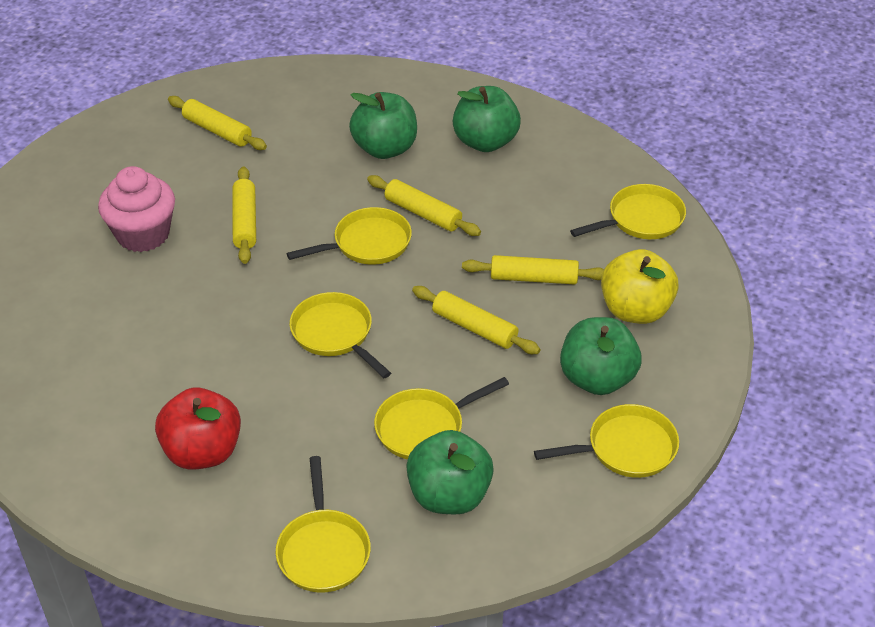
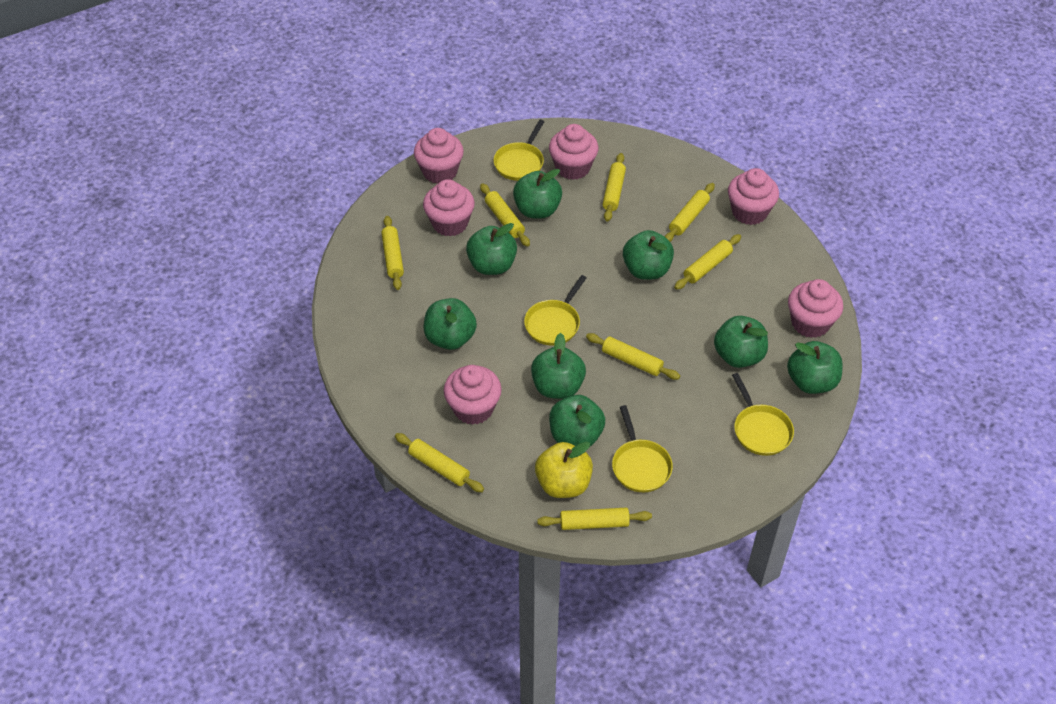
green apple: [349,92,417,159] [406,430,494,514] [453,86,521,152] [560,317,642,395] = 4 -> [424,298,477,350] [466,223,517,275] [513,169,562,219] [531,333,586,399] [549,395,605,446] [623,230,674,280] [714,316,768,368] [787,341,843,394] = 8
pink cupcake: [98,166,175,252] = 1 -> [414,128,464,184] [423,179,475,236] [444,365,502,425] [549,124,598,180] [728,168,779,225] [788,279,843,338] = 6
red apple: [155,387,241,470] = 1 -> none = 0
yellow pan: [276,456,371,593] [287,207,412,265] [290,292,391,378] [374,377,509,459] [534,404,679,478] [570,184,686,239] = 6 -> [494,120,545,181] [524,275,587,346] [612,405,673,492] [732,373,794,456] = 4
yellow rolling pin: [168,96,267,150] [232,167,256,264] [367,175,481,236] [412,286,540,354] [462,255,604,284] = 5 -> [381,216,404,290] [395,433,484,492] [480,183,530,247] [537,508,652,530] [586,333,680,380] [603,153,626,221] [664,183,715,242] [674,234,741,290] = 8

